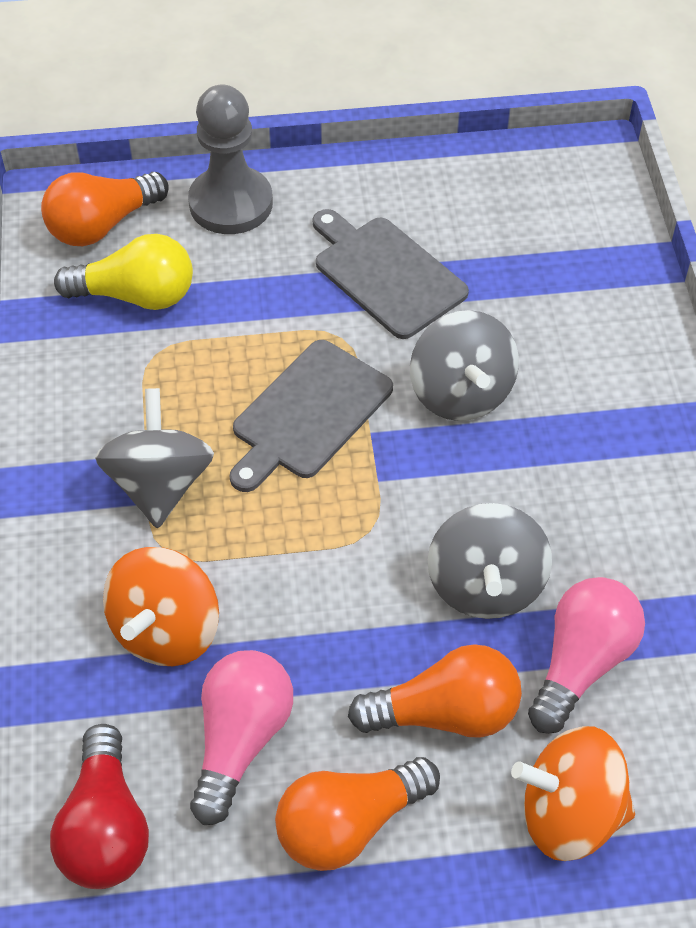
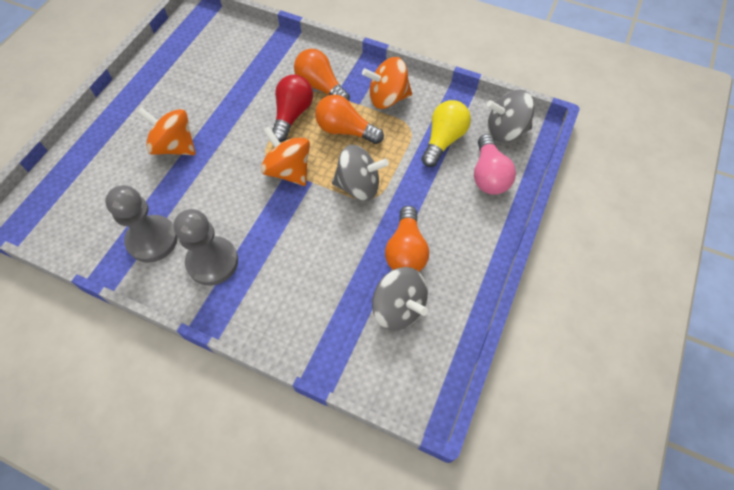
grey cutting board: [230,340,393,492] [313,209,469,339] = 2 -> none = 0
grey pawn: [188,85,273,234] = 1 -> [105,185,178,262] [174,209,238,286] = 2
orange spinning top: [103,547,219,666] [511,726,635,861] = 2 -> [137,107,196,155] [260,126,310,186] [362,57,412,109] = 3
pink light bulb: [190,650,293,825] [528,577,645,734] = 2 -> [474,134,516,195] = 1

